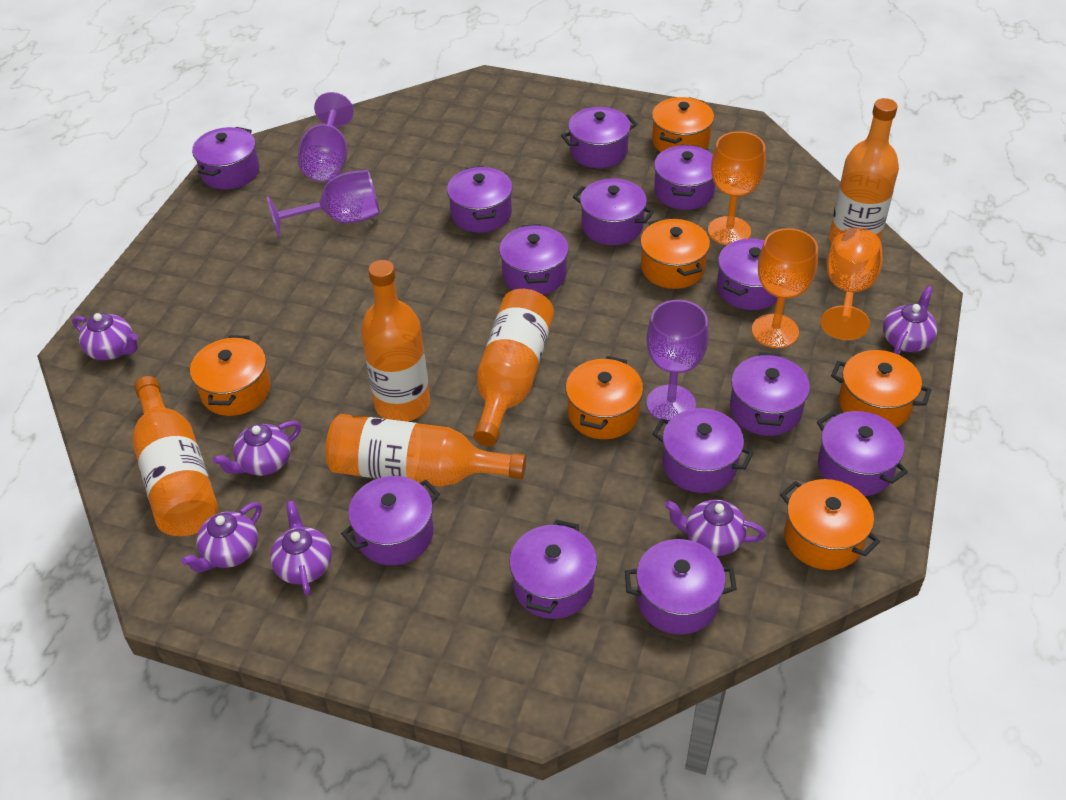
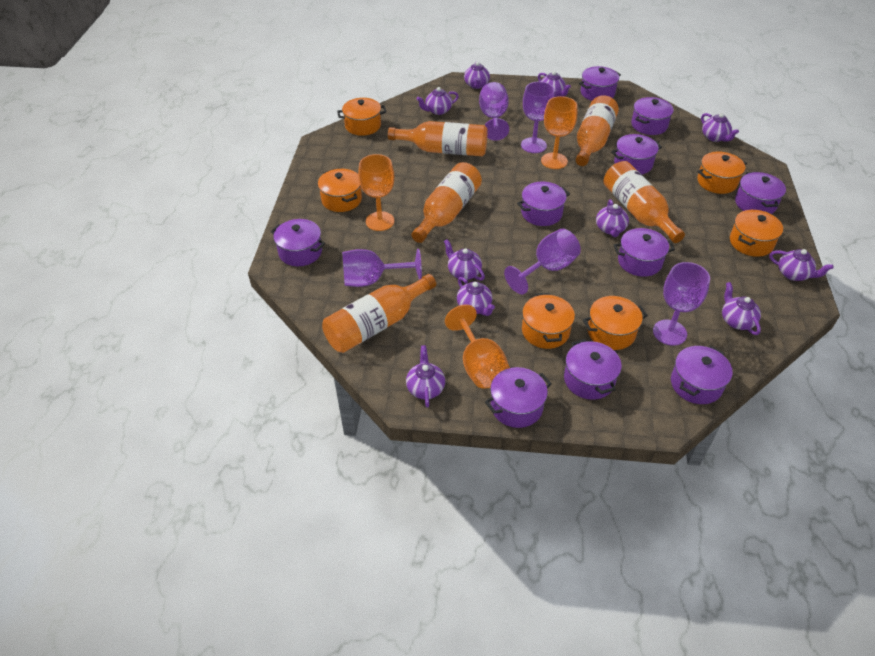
purple goblet: [267,170,380,238] [298,92,354,182] [646,300,709,420] = 3 -> [342,249,422,287] [479,82,509,141] [504,229,581,294] [521,82,555,153] [653,262,710,346] = 5
purple pot: [192,127,259,190] [341,476,440,565] [447,166,513,233] [499,224,569,295] [510,520,597,619] [561,107,637,168] [573,179,654,245] [625,539,737,635] [652,408,754,493] [654,144,715,210] [717,239,778,310] [730,352,810,436] [817,411,908,496] = 13 -> [271,219,325,266] [485,367,552,428] [517,182,570,226] [564,339,622,400] [579,66,621,101] [611,134,662,174] [613,228,675,277] [631,97,674,135] [671,346,733,404] [735,172,786,214] = 10
purple teapot: [72,313,138,360] [181,502,262,572] [213,421,301,476] [270,501,332,596] [665,499,766,556] [883,286,937,355] = 6 -> [406,345,445,407] [417,87,459,115] [444,239,485,281] [457,277,495,316] [464,62,490,89] [538,71,571,97] [596,200,629,237] [701,113,739,142] [722,282,761,335] [769,249,834,281] = 10

